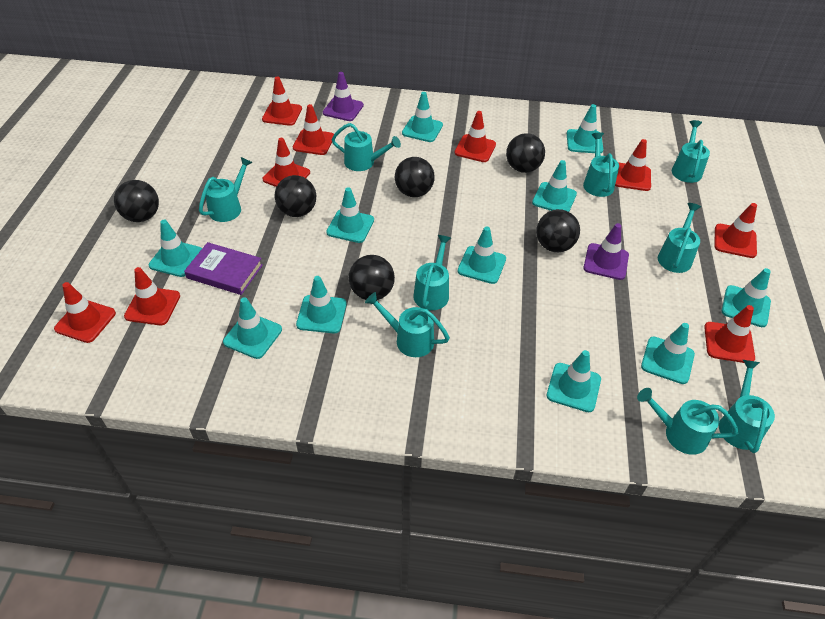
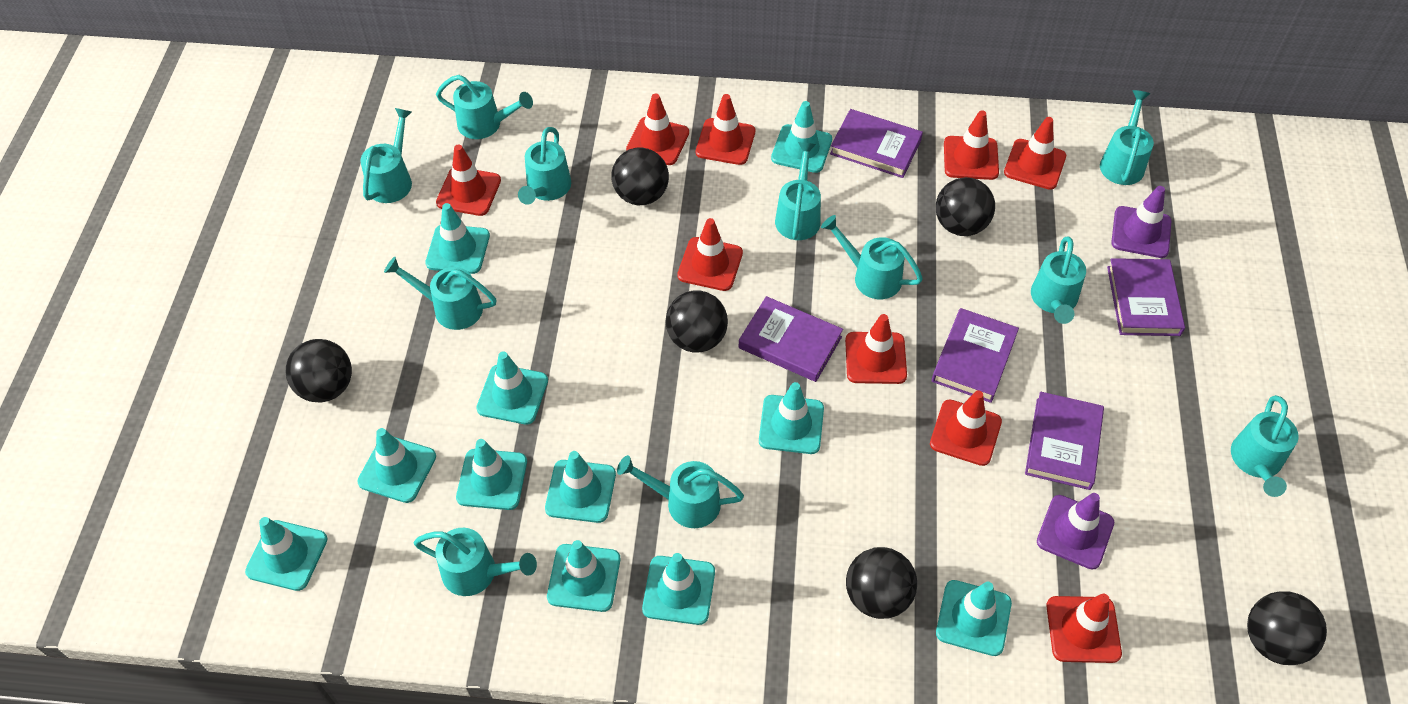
purple book: [184,242,263,295] = 1 -> [739,296,843,382] [830,109,923,178] [932,308,1019,403] [1025,392,1104,490] [1107,258,1185,336] = 5
turquoise watering can: [199,157,253,222] [331,123,401,171] [365,292,450,357] [413,235,451,310] [583,132,619,197] [637,388,738,455] [658,203,701,273] [672,120,710,183] [719,360,775,453] = 9 -> [360,108,412,203] [384,257,496,330] [414,528,537,596] [436,75,533,139] [518,127,571,204] [617,455,744,528] [775,142,821,240] [821,215,923,299] [1031,236,1086,324] [1100,90,1154,185] [1231,395,1299,497] = 11

